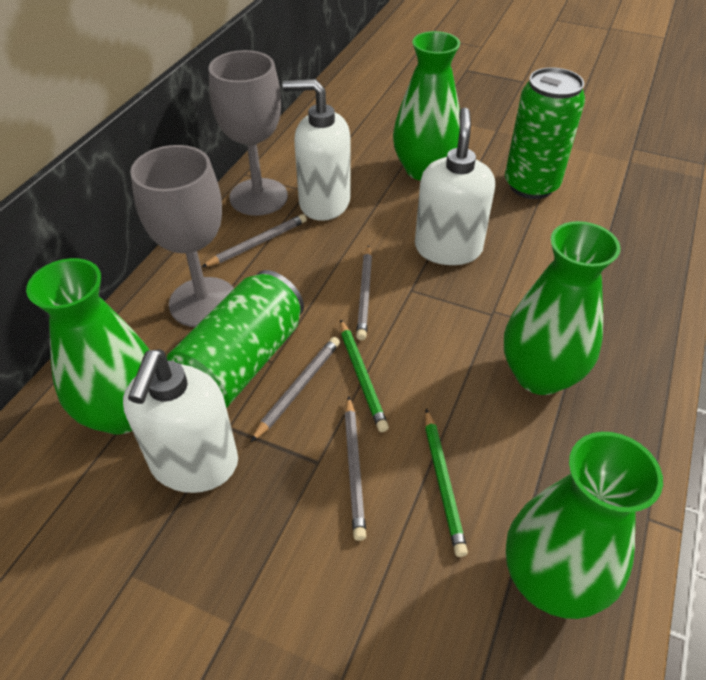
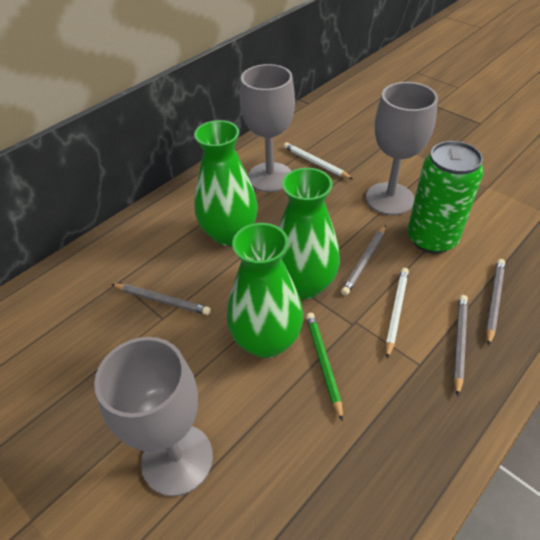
green can: [166,270,304,408] [505,67,585,199] = 2 -> [408,141,484,254] = 1
green pencil: [340,319,389,432] [425,409,468,557] = 2 -> [306,313,343,421] = 1
green vase: [26,258,149,434] [393,31,460,181] [504,221,621,395] [506,432,663,619] = 4 -> [194,120,258,246] [227,223,303,358] [278,168,340,299] = 3
grey goblet: [130,145,234,327] [209,50,288,216] = 2 -> [94,337,213,497] [240,64,295,192] [366,82,438,215] = 3
white pencil: none = 0 -> [284,142,353,179] [386,268,409,359] = 2
white soap dispenser: [123,349,238,493] [283,79,351,221] [415,107,495,265] = 3 -> none = 0

